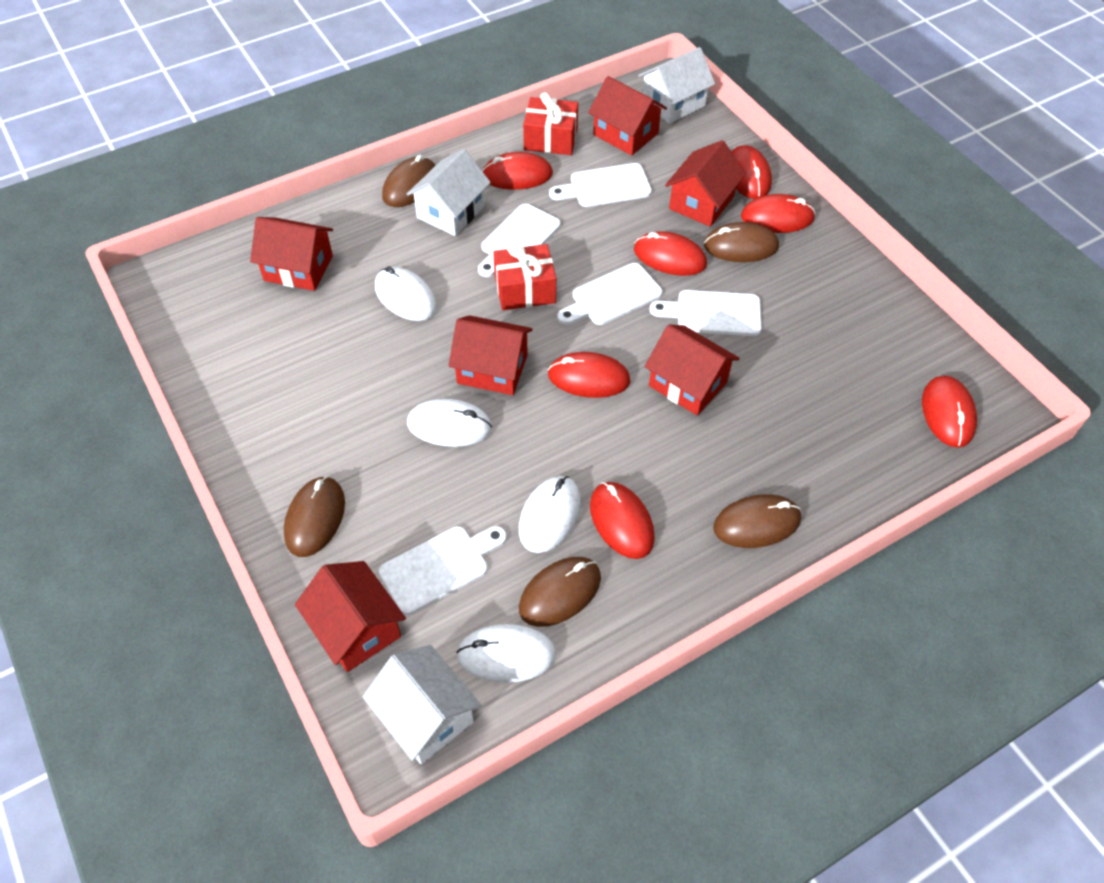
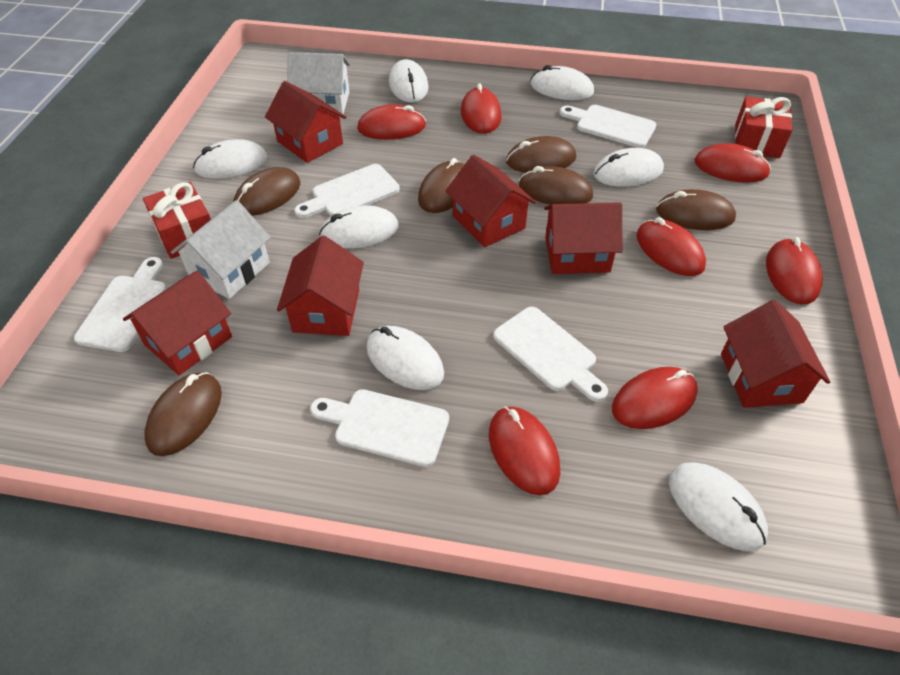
brown mouse: [284,476,345,557] [382,155,436,207] [519,557,601,627] [704,222,779,262] [713,494,801,548] = 5 -> [144,372,222,456] [233,167,301,216] [418,158,464,213] [506,136,576,173] [519,166,593,205] [656,189,736,230] = 6
white house: [362,645,481,764] [407,149,491,236] [638,47,715,124] = 3 -> [171,200,271,299] [287,52,350,116] = 2
white mouse: [375,266,437,321] [407,399,492,447] [456,624,556,683] [519,476,581,553] = 4 -> [193,139,267,179] [319,205,399,249] [367,326,444,390] [389,59,429,102] [531,65,594,100] [594,148,664,187] [669,462,768,551] = 7

